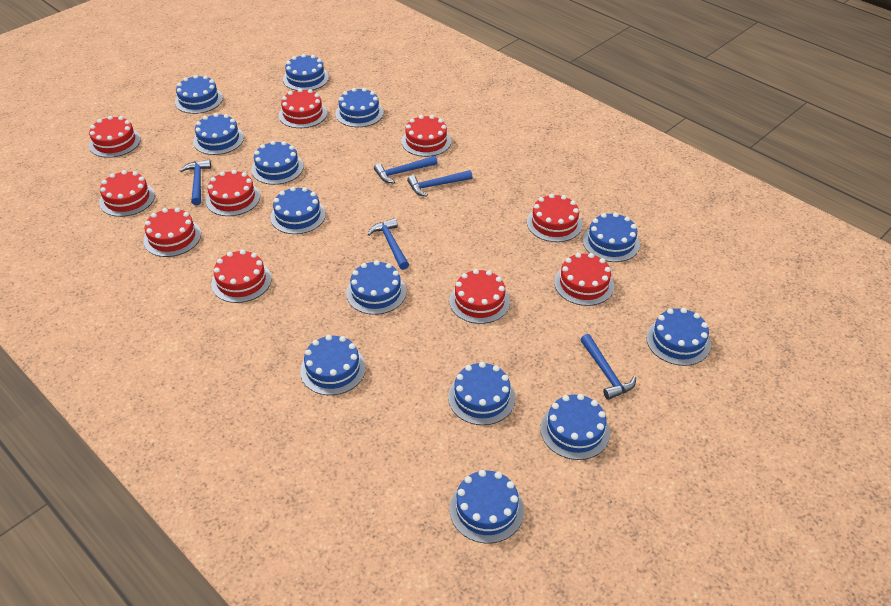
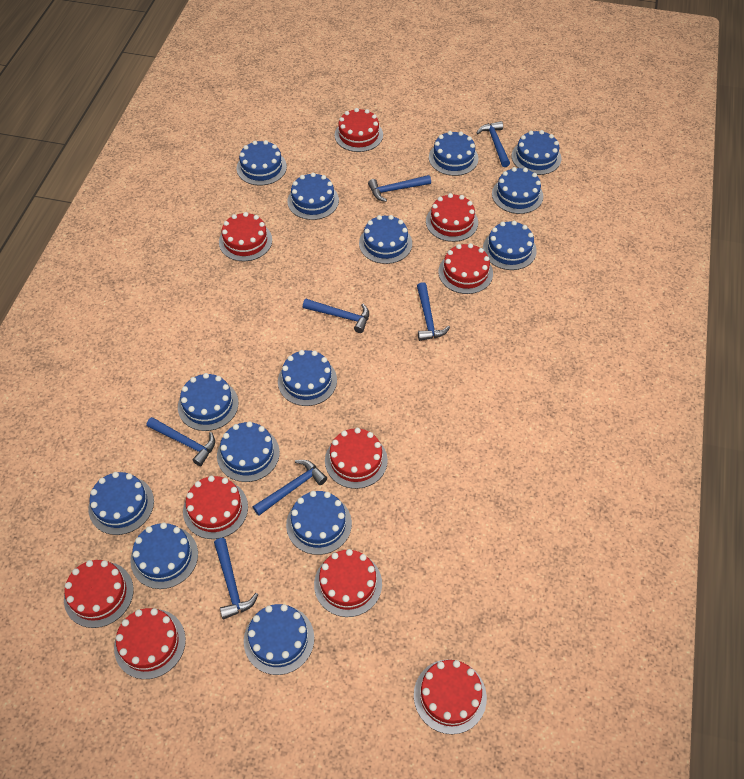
blue cake: [175,75,223,114] [193,113,244,155] [251,141,304,185] [270,187,326,234] [283,54,329,91] [300,335,366,395] [335,88,384,127] [346,260,406,315] [448,362,515,425] [450,470,524,543] [540,394,610,460] [583,212,640,262] [646,308,711,366] = 13 -> [88,472,154,535] [131,523,198,589] [178,373,239,431] [217,421,280,482] [237,140,287,186] [244,604,314,675] [278,350,337,406] [286,491,352,555] [287,172,339,220] [359,215,412,264] [429,131,478,176] [483,221,537,270] [492,167,543,214] [512,130,561,175] = 14
blue hammer: [180,160,211,205] [367,218,409,270] [374,156,438,183] [407,170,473,197] [580,334,636,400] = 5 -> [147,417,215,466] [214,538,258,619] [253,460,327,516] [303,299,369,333] [368,175,431,202] [417,282,450,341] [477,121,510,167] = 7

